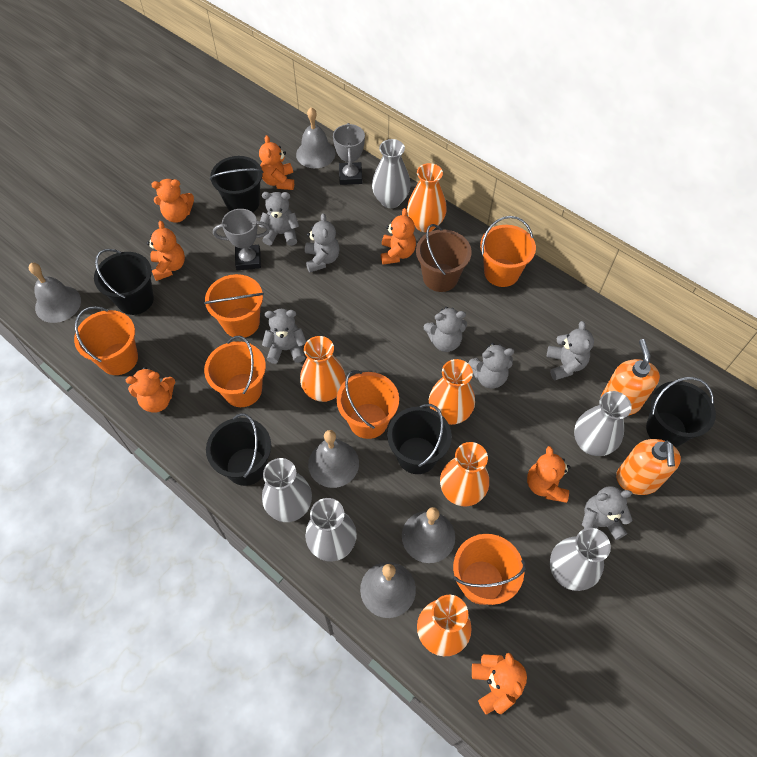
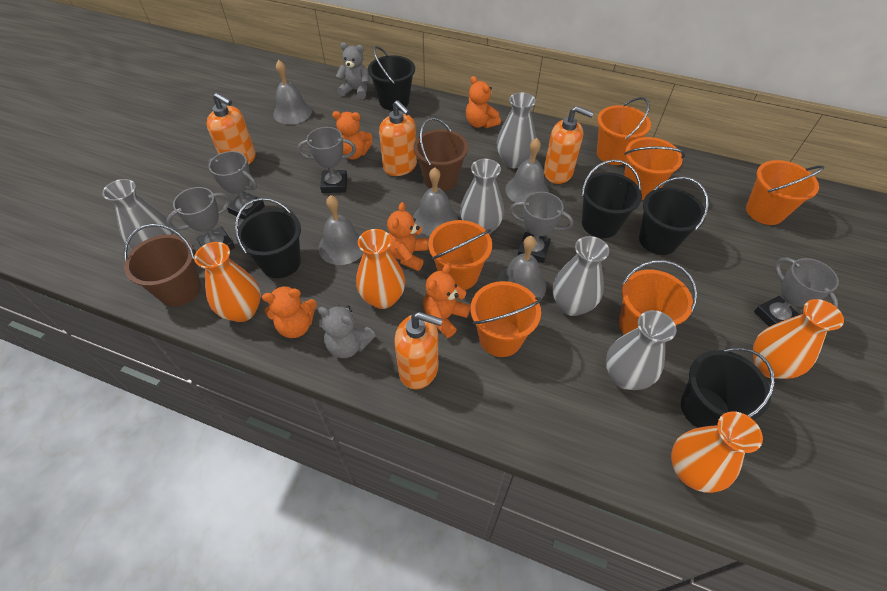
brown bucket: [416,224,472,292] = 1 -> [124,224,201,307] [414,118,468,191] = 2
grey teddy bear: [259,192,299,246] [262,309,307,364] [305,213,340,272] [424,307,467,352] [468,343,514,389] [547,321,594,380] [582,486,633,540] = 7 -> [318,305,376,358] [336,42,369,99] = 2
grey trophy: [213,209,270,270] [333,123,365,185] = 2 -> [166,187,235,250] [208,151,265,220] [298,127,356,193] [510,192,573,263] [754,257,839,327] = 5
orange soap dispenser: [601,339,660,416] [616,439,681,495] = 2 -> [206,93,256,165] [379,100,417,176] [394,312,443,389] [544,106,594,184] = 4
orange teddy bear: [126,367,175,413] [147,221,185,281] [151,179,194,223] [259,135,294,190] [381,208,416,265] [472,653,527,715] [527,446,571,503] = 7 -> [262,285,317,338] [332,111,372,159] [387,202,428,271] [423,264,471,338] [466,76,501,128] = 5
orange vase: [300,336,346,402] [407,163,447,232] [417,595,472,656] [429,359,475,425] [440,442,489,507] = 5 -> [194,242,261,322] [356,229,405,309] [671,411,763,493] [753,299,844,379] = 4

